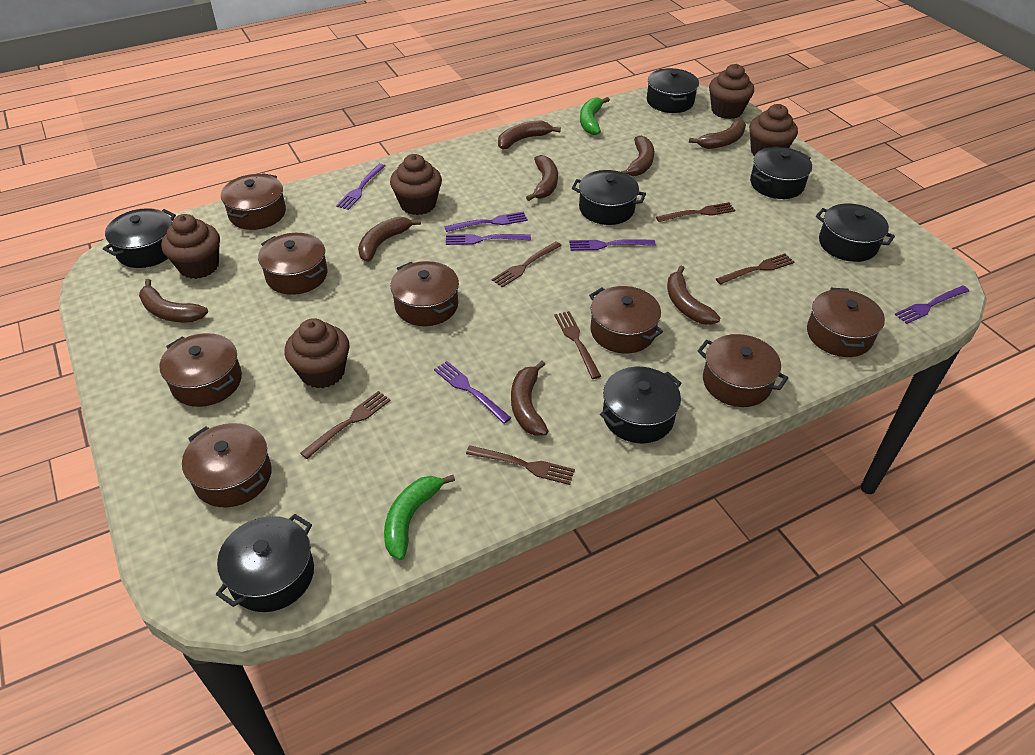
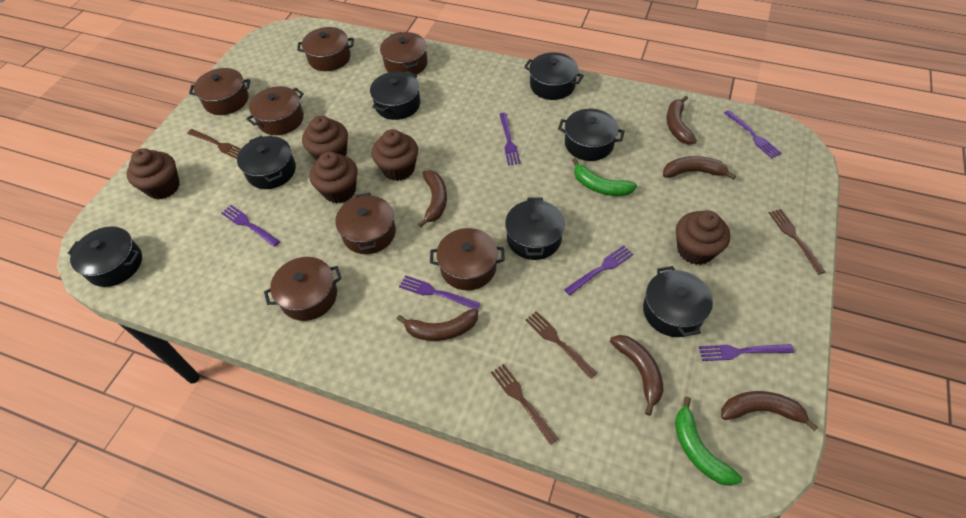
brown banana: [139,279,208,322] [358,217,421,262] [498,120,561,149] [511,361,548,436] [526,155,558,201] [621,136,654,176] [667,266,721,325] [689,119,746,149] = 8 -> [397,308,478,341] [418,170,447,227] [610,335,664,416] [663,156,736,180] [666,96,697,144] [721,391,819,431] = 6
brown fork: [300,391,391,459] [466,445,575,485] [492,241,562,288] [554,311,601,379] [656,202,735,222] [716,253,794,285] = 6 -> [187,129,241,159] [491,364,558,445] [525,311,597,379] [769,209,825,275] = 4
brown pot: [159,333,242,407] [182,423,272,507] [221,173,286,230] [258,233,327,295] [390,261,459,326] [589,286,663,354] [697,334,788,407] [807,288,885,357] = 8 -> [189,68,250,115] [246,86,304,135] [264,257,342,321] [297,27,354,71] [335,193,396,254] [380,32,428,75] [430,228,505,290] = 7

